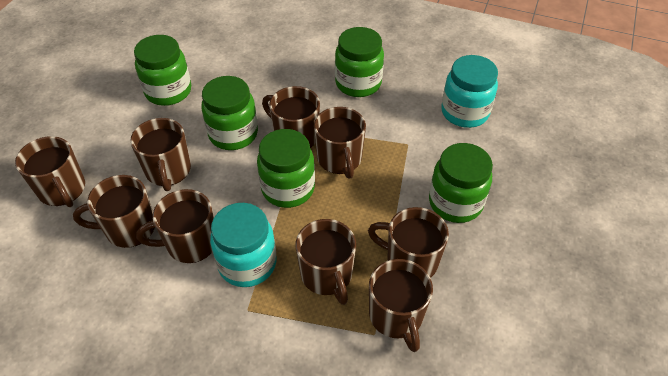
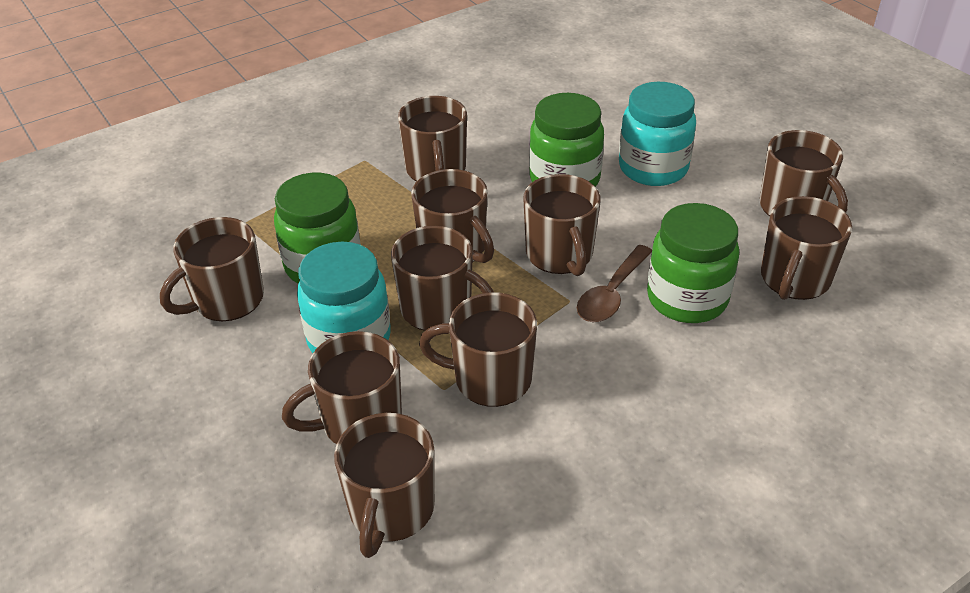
brown mug: [15,136,85,207] [73,175,155,248] [130,118,191,191] [137,189,214,263] [262,86,320,148] [296,219,356,305] [314,107,366,179] [368,207,449,278] [369,259,433,352] = 9 -> [160,217,264,321] [282,331,402,444] [334,413,435,558] [391,226,494,331] [398,96,467,182] [411,169,494,263] [419,292,537,407] [523,174,601,276] [760,130,848,217] [761,196,852,300] = 10
brown spoon: none = 0 -> [577,245,652,322] = 1
green jar: [134,35,191,106] [202,76,258,150] [257,129,315,208] [335,27,384,97] [429,143,493,223] = 5 -> [274,173,361,283] [529,93,604,187] [647,203,739,323] = 3

